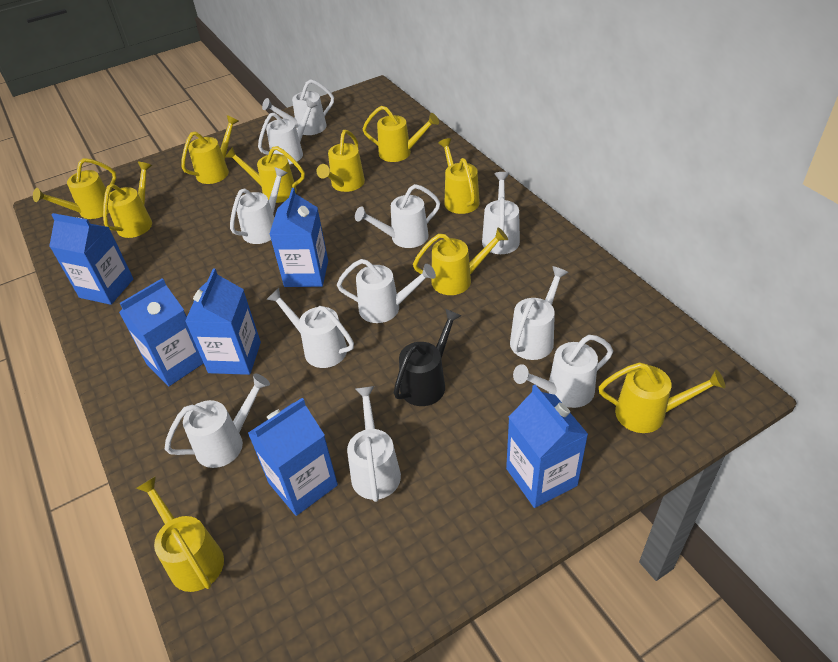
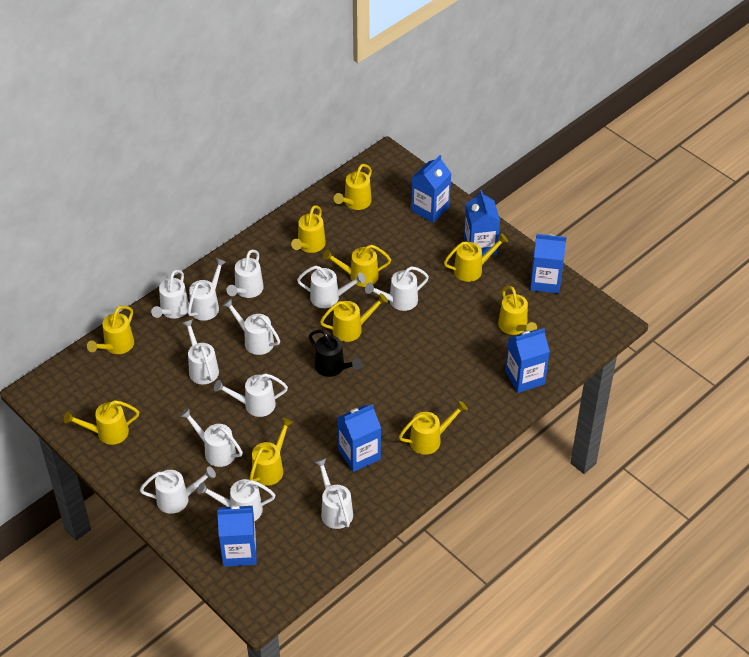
white watering can: [165,373,270,468] [230,167,288,244] [258,99,317,164] [262,79,334,135] [266,288,354,368] [337,259,436,323] [347,386,401,502] [355,184,440,248] [482,172,520,254] [510,266,569,360] [513,335,613,408] = 11 -> [140,466,216,514] [151,270,189,318] [180,408,243,467] [182,319,219,385] [188,258,226,321] [197,479,275,521] [214,373,288,417] [222,299,280,355] [226,250,264,298] [297,266,366,308] [314,458,353,529] [365,267,429,311] = 12

